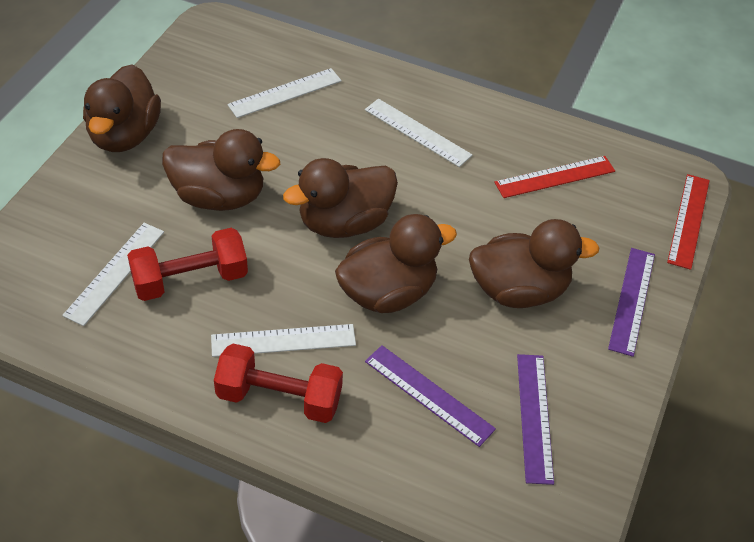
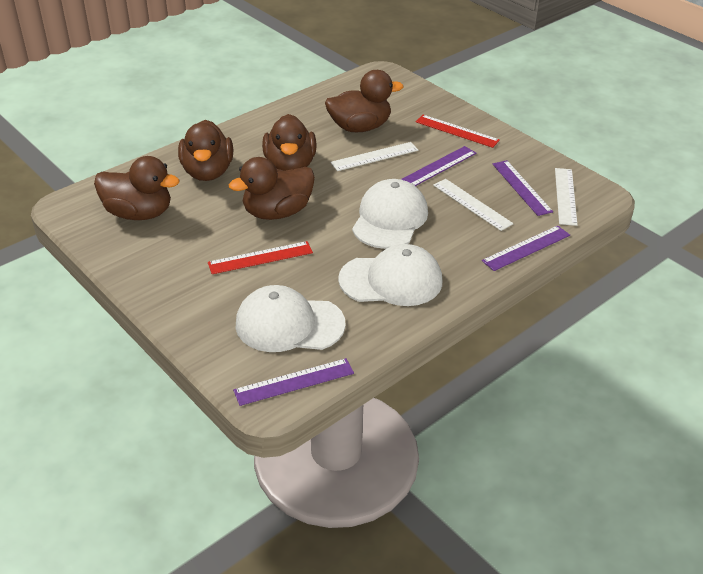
purple ruler: [365,345,496,447] [517,354,554,485] [608,248,655,357] = 3 -> [233,358,354,406] [401,146,476,186] [482,226,570,271] [493,160,553,216] = 4
red dumbbell: [127,228,248,301] [214,344,343,423] = 2 -> none = 0
white cap: none = 0 -> [235,285,346,352] [338,244,442,306] [352,179,428,249] = 3
white ruler: [62,223,164,326] [211,324,356,357] [227,68,342,118] [365,99,473,167] = 4 -> [331,142,418,171] [433,179,514,231] [555,168,578,226] = 3

